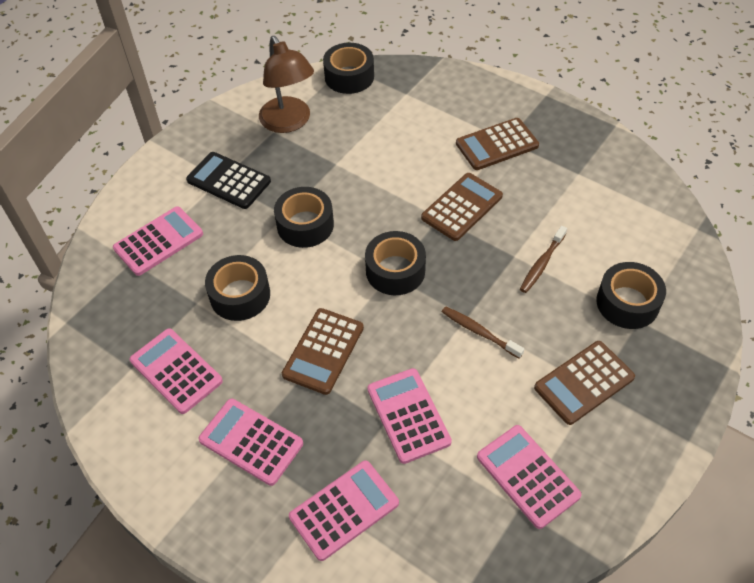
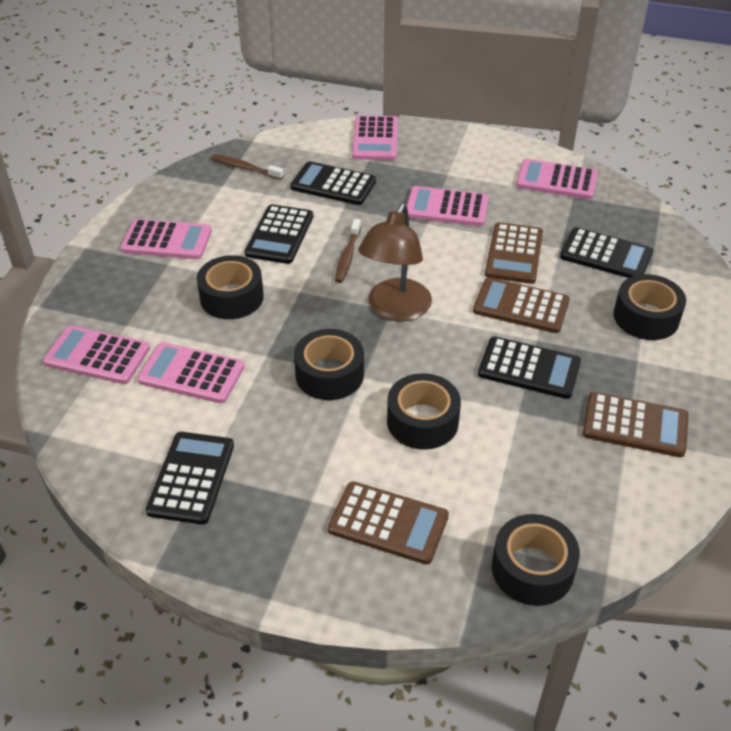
black calculator: [186,152,271,209] = 1 -> [146,432,234,524] [245,204,313,264] [290,161,376,205] [478,336,581,399] [560,227,653,278] = 5

